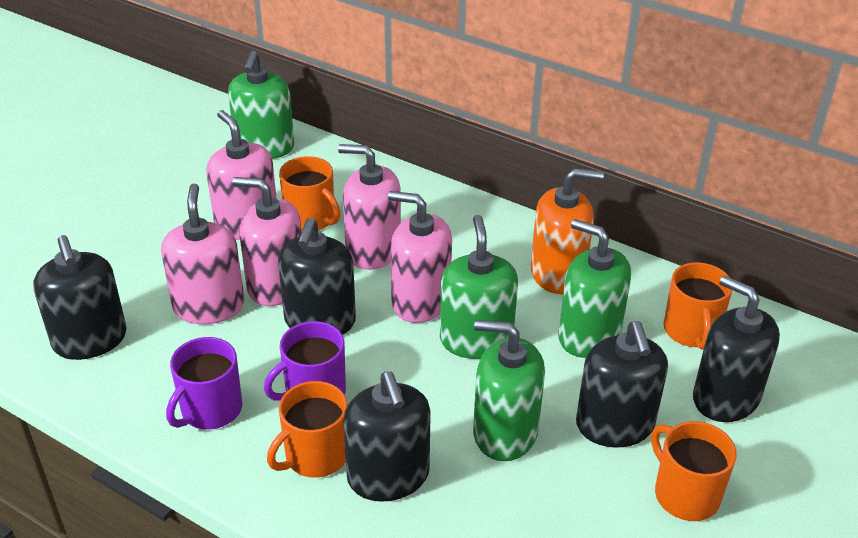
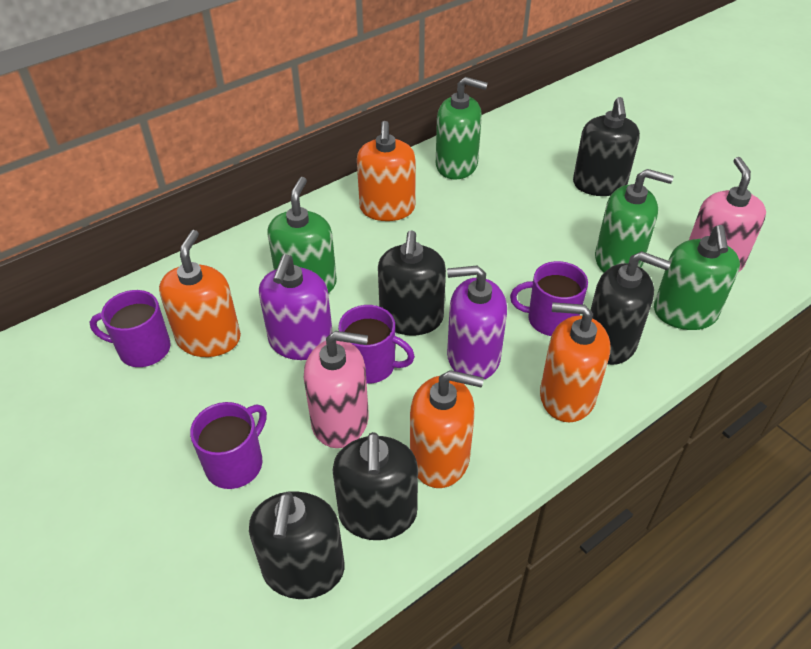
orange mug: [267,381,348,478] [279,156,340,231] [651,421,737,521] [664,262,733,349] = 4 -> none = 0
orange soap dispenser: [531,168,604,294] = 1 -> [159,230,241,357] [357,121,416,221] [410,370,484,488] [540,302,610,422] = 4
pink soap dispenser: [161,184,245,324] [207,110,276,240] [232,177,302,306] [338,144,401,270] [388,191,452,323] = 5 -> [304,331,369,448] [689,157,766,272] = 2
purple mug: [166,337,242,430] [264,321,346,401] = 2 -> [90,290,171,367] [190,402,267,489] [338,305,415,384] [510,261,588,336] = 4
purple soap dispenser: none = 0 -> [259,254,333,360] [447,265,507,379] = 2

